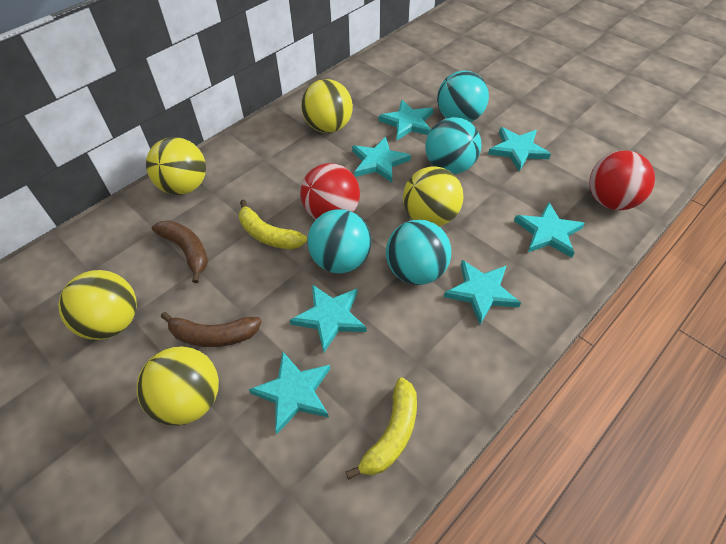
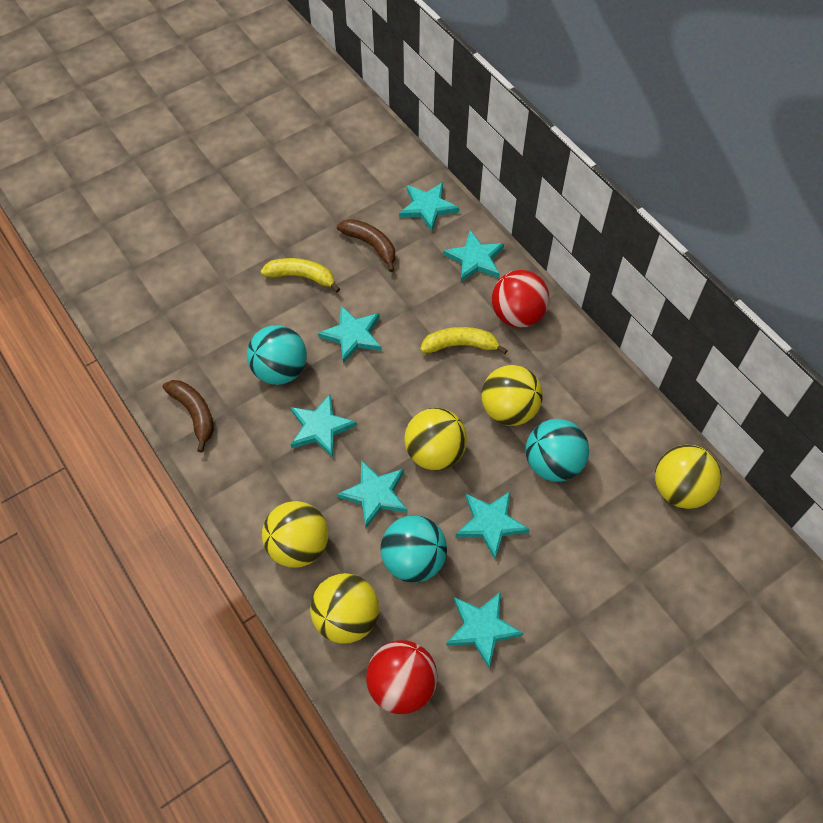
turquoise ball: [307,209,371,273] [386,219,451,285] [425,117,482,174] [437,71,489,122] = 4 -> [247,325,307,385] [381,515,447,583] [525,419,589,482] = 3

